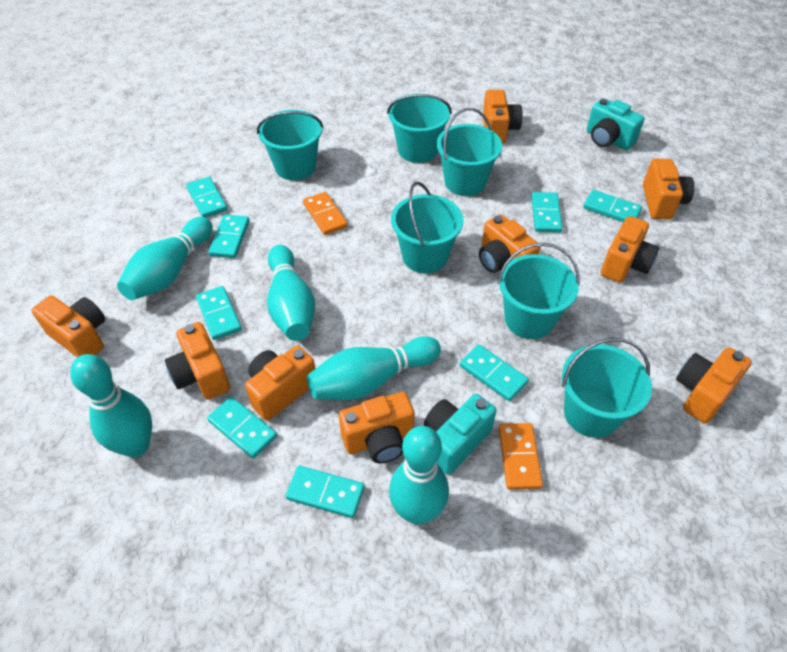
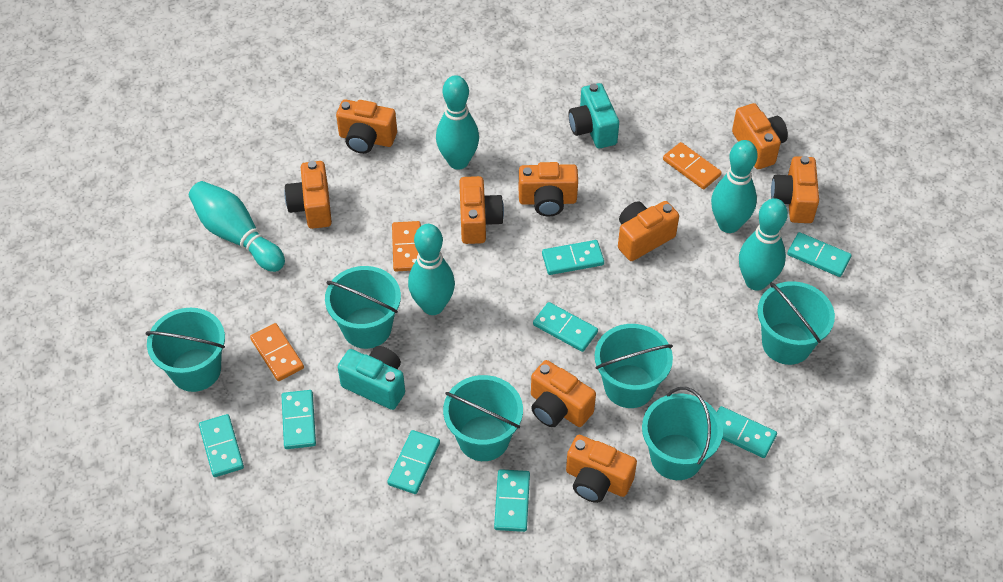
orange domino: [303,192,348,235] [498,423,543,490] = 2 -> [250,323,304,381] [392,221,421,271] [663,142,722,189] = 3

